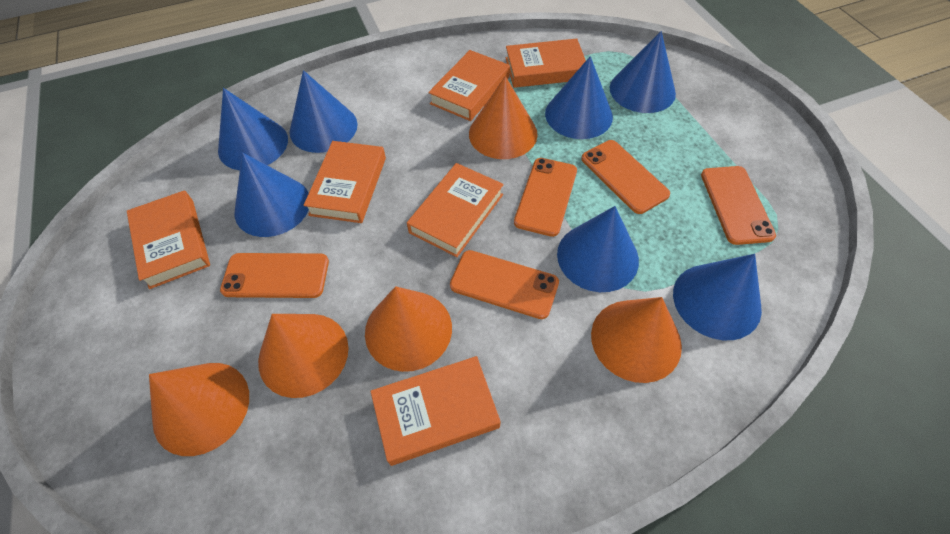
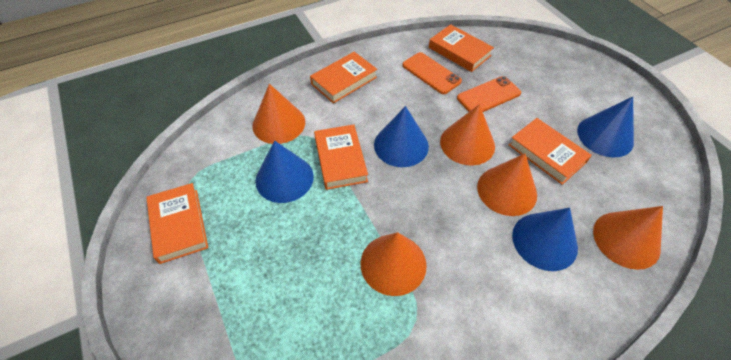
blue cone: [218,88,288,170] [235,153,309,237] [290,70,358,153] [545,56,613,139] [557,206,639,292] [610,31,676,113] [673,254,762,340] = 7 -> [255,141,314,203] [374,106,429,167] [512,208,578,271] [577,97,634,157] = 4
orange book: [127,190,210,289] [304,141,386,223] [370,356,501,466] [407,163,504,257] [428,50,510,121] [506,39,586,88] = 6 -> [146,183,208,264] [310,52,377,104] [314,125,368,190] [429,24,494,72] [509,118,592,185] = 5
orange phone: [220,253,329,298] [450,250,559,319] [514,158,577,237] [581,140,670,214] [701,166,776,245] = 5 -> [402,52,462,94] [457,76,521,112] = 2

